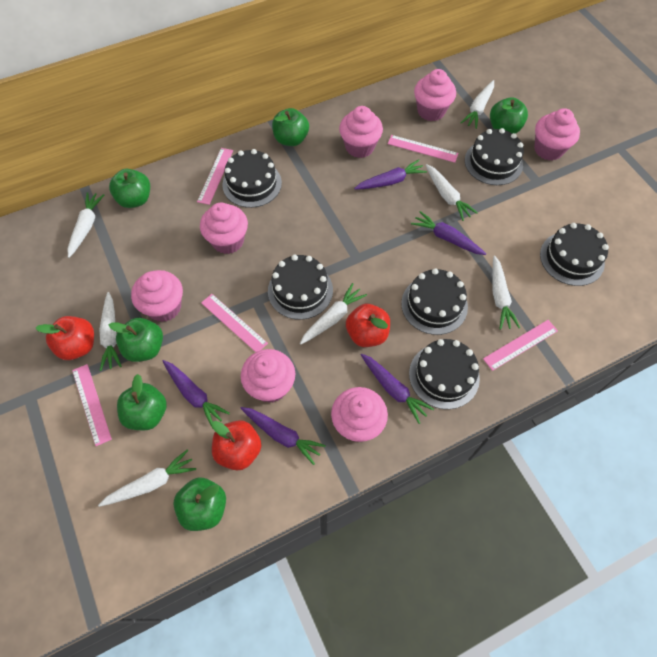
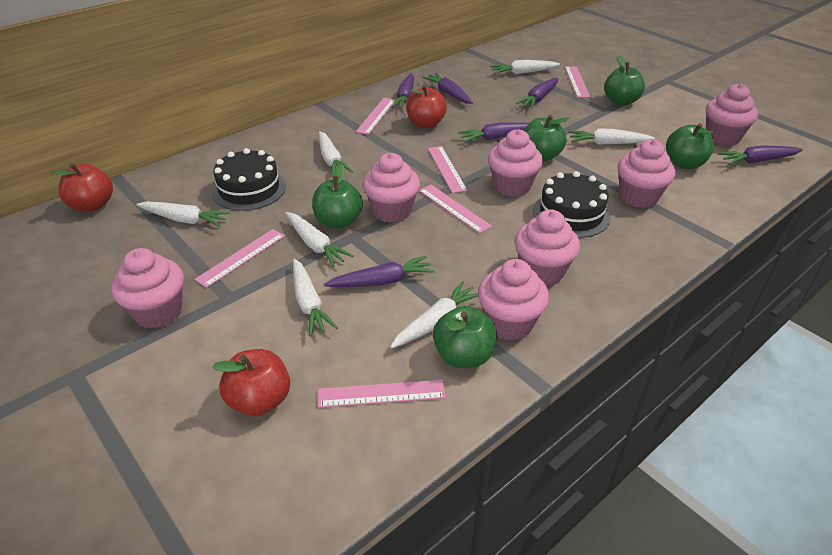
black cake: [222,149,282,208] [268,255,333,320] [401,268,468,335] [409,339,480,409] [465,128,524,185] [540,223,609,286] = 6 -> [212,148,286,211] [533,171,610,238] = 2
green apple: [109,169,150,208] [109,318,163,362] [117,374,167,431] [173,477,226,531] [272,108,309,146] [490,97,528,134] = 6 -> [312,164,363,229] [433,306,497,368] [524,115,570,161] [604,55,645,106] [666,123,715,169] = 5
pink ruler: [72,364,112,446] [197,148,233,205] [201,294,268,352] [388,135,458,163] [483,320,558,371] = 5 -> [194,229,285,288] [318,380,445,408] [356,98,396,135] [419,185,492,233] [428,146,467,193] [565,66,590,98] = 6
purple carrot: [162,360,230,428] [240,407,326,465] [354,160,427,189] [361,354,434,424] [411,211,486,255] = 5 -> [324,255,435,287] [392,73,414,108] [422,73,473,104] [458,122,529,142] [516,77,558,109] [718,145,803,165] = 6

